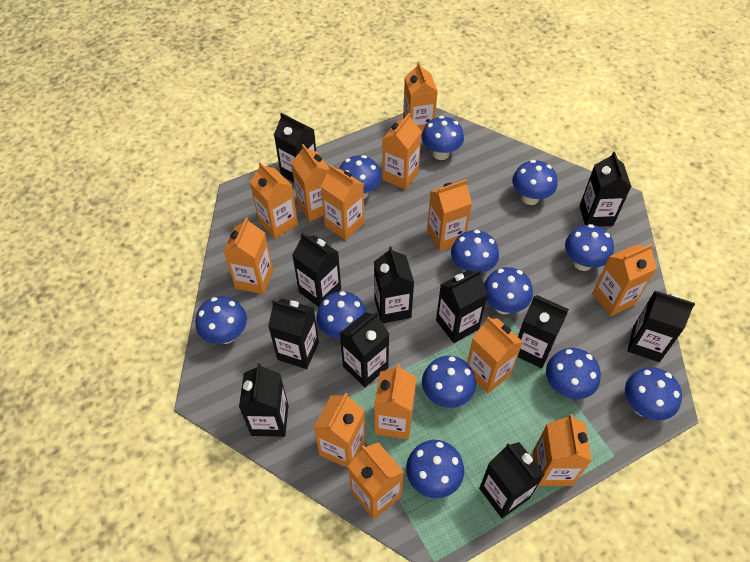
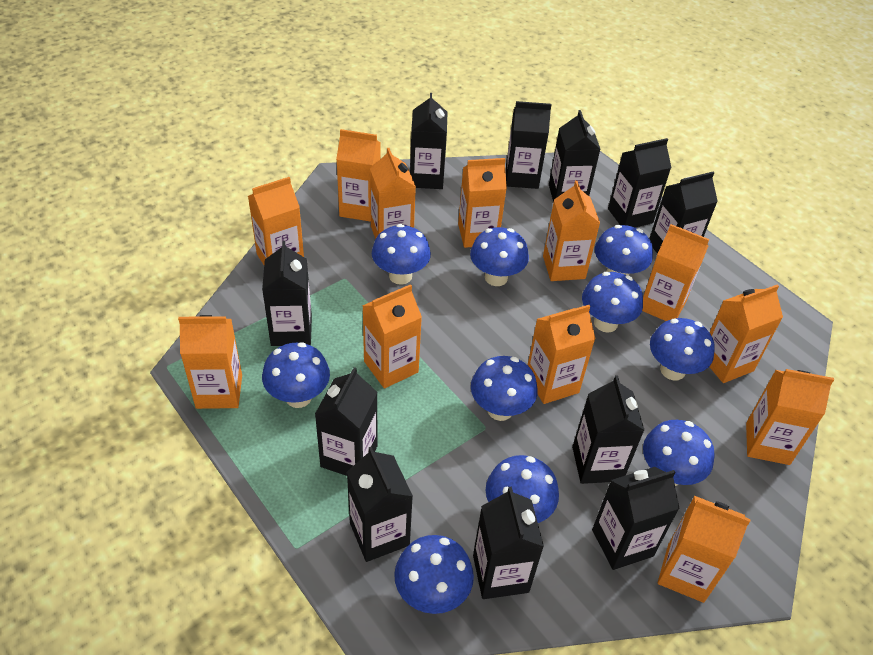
blue mushroom: [196,296,247,344] [317,291,367,339] [339,155,381,199] [406,440,464,498] [421,116,464,160] [422,356,476,408] [451,230,499,273] [484,267,533,314] [512,160,557,205] [546,348,601,399] [565,224,614,271] [625,367,682,420] = 12 -> [262,342,330,408] [372,224,431,285] [394,535,474,614] [470,227,529,286] [471,356,538,421] [486,455,559,523] [582,272,643,333] [595,225,653,276] [643,420,715,486] [650,318,715,380] = 10
orange carton: [224,217,273,294] [250,162,298,239] [291,144,329,221] [314,393,365,468] [320,165,364,240] [348,442,404,519] [374,364,417,440] [382,113,422,190] [403,62,438,135] [427,179,472,251] [467,316,523,393] [533,414,592,486] [592,244,657,316] = 13 -> [178,315,242,409] [248,177,304,265] [336,129,381,222] [362,284,422,389] [370,148,416,239] [458,158,507,248] [528,305,595,404] [543,180,600,281] [642,224,709,321] [658,496,751,603] [709,284,783,383] [746,369,834,465] = 12

